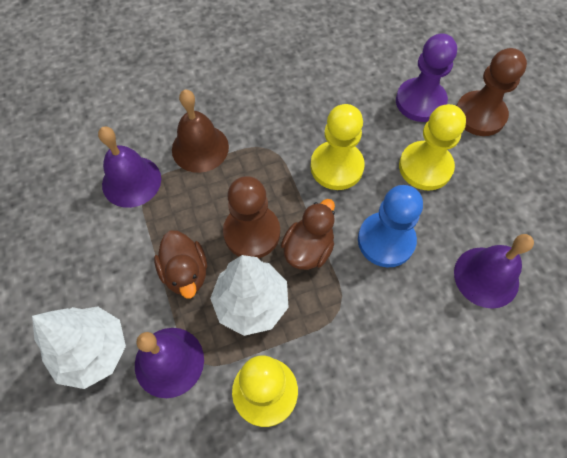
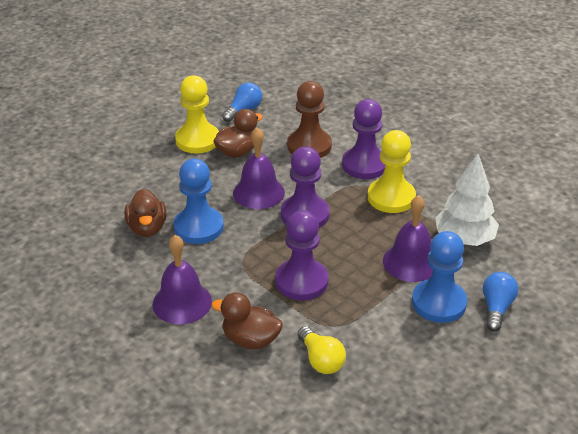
blue light bulb: none = 0 -> [222,82,262,122] [483,272,518,332] = 2
blue pawn: [358,185,423,268] = 1 -> [173,158,224,244] [412,231,467,323] = 2
brown bell: [172,90,229,173] = 1 -> none = 0
brown duck: [154,230,207,299] [281,199,335,270] = 2 -> [125,189,166,237] [211,292,283,349] [213,109,263,157] = 3
brown pawn: [223,176,280,258] [456,48,527,136] = 2 -> [287,81,332,158] = 1
purple pawn: [396,33,457,122] = 1 -> [275,210,329,301] [281,147,330,228] [342,99,385,179] = 3
white tree: [32,306,126,389] [210,255,289,336] = 2 -> [435,154,499,246] = 1
yellow light bulb: none = 0 -> [298,326,346,374] = 1
yellow pawn: [232,355,298,427] [310,104,365,190] [399,104,466,191] = 3 -> [175,75,219,154] [368,130,416,213] = 2

